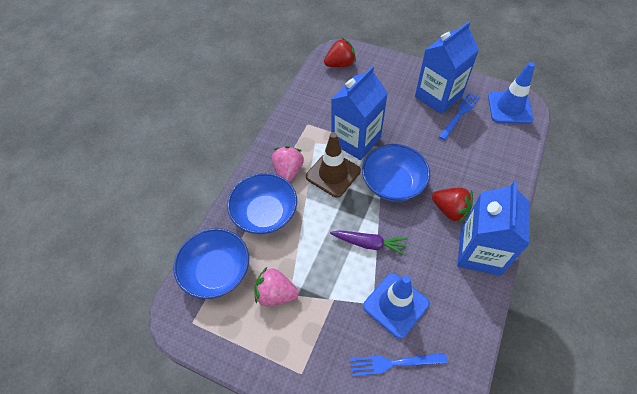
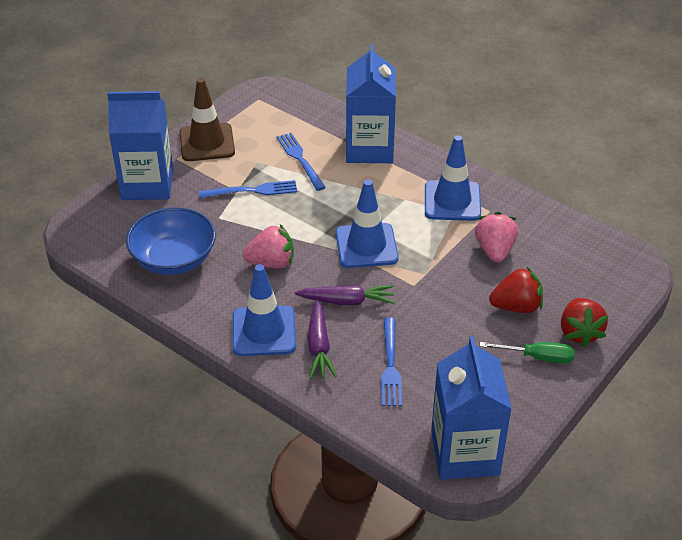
blue bowl: [173,228,249,299] [227,173,297,234] [362,144,430,202] = 3 -> [126,207,216,275] = 1
blue fork: [350,353,447,376] [439,92,480,140] = 2 -> [199,180,297,198] [277,133,326,191] [381,318,402,406] = 3
blue traffic cone: [363,273,429,339] [488,62,535,124] = 2 -> [232,264,296,356] [336,180,399,268] [425,135,481,221] = 3
green screwdriver: none = 0 -> [480,342,575,363] = 1
purple carrot: [330,230,408,256] = 1 -> [295,285,394,305] [307,300,337,379] = 2

